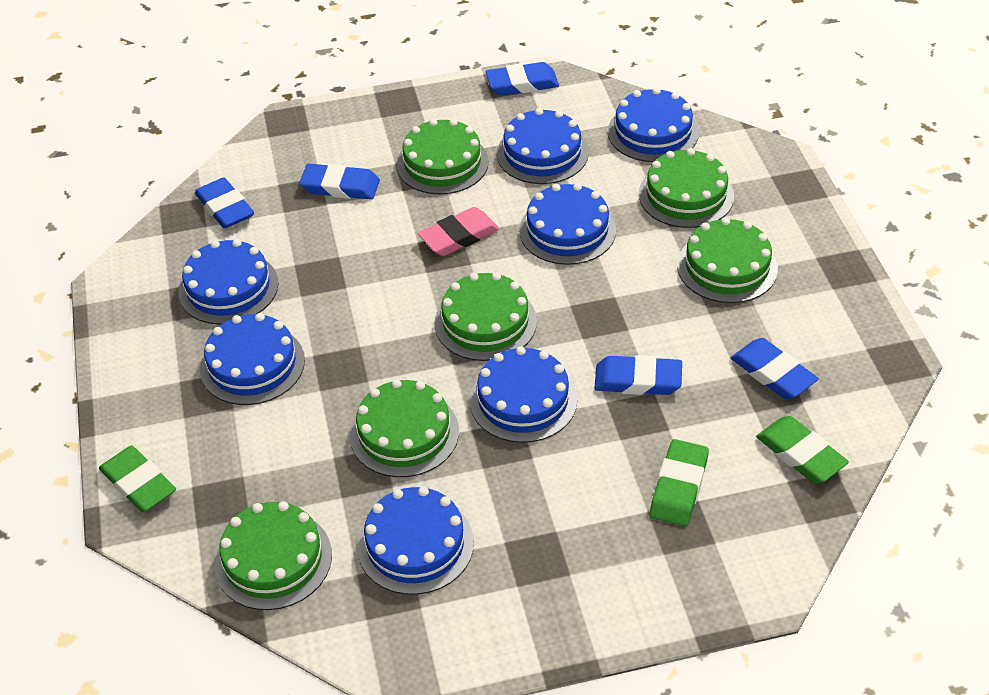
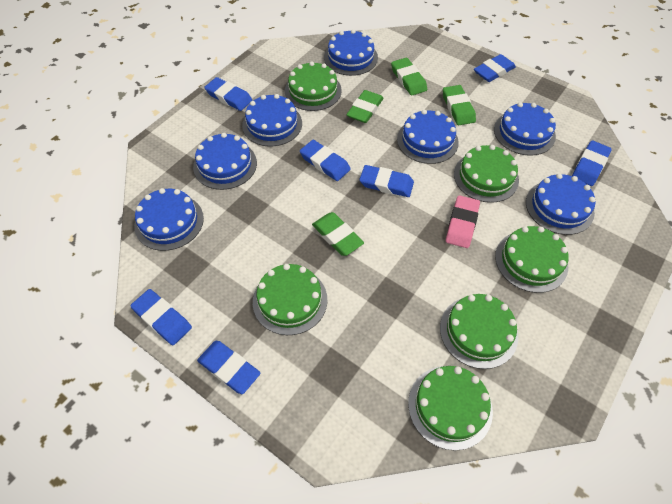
blue eraser: [195,177,254,229] [299,164,380,200] [485,62,559,95] [594,355,682,395] [731,338,819,399] = 5 -> [130,289,192,345] [197,341,261,394] [204,77,252,111] [300,140,351,181] [359,165,414,197] [474,54,516,82] [572,141,612,186] = 7
green eraser: [99,446,176,512] [650,439,709,526] [756,416,849,483] = 3 -> [312,212,364,256] [346,90,384,123] [391,58,427,96] [443,85,476,125] = 4

